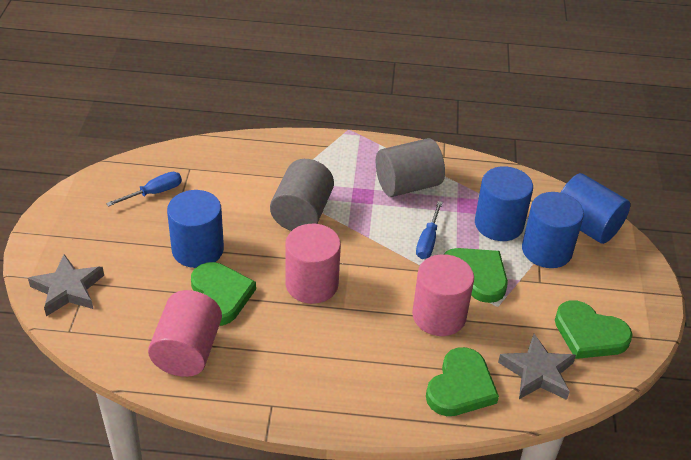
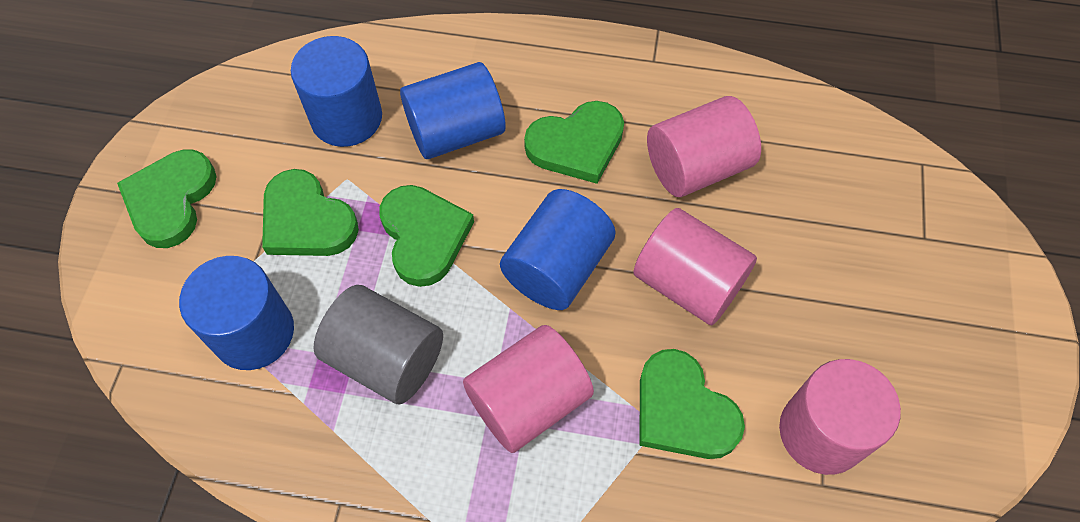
blue screwdriver: [106,172,182,207] [416,201,443,259] = 2 -> none = 0
green heart: [191,262,256,326] [426,347,499,416] [444,248,508,303] [555,300,632,359] = 4 -> [117,150,217,248] [262,169,359,256] [379,185,474,287] [524,101,624,184] [640,349,745,459] = 5
grey cylinder: [270,159,334,231] [376,138,445,197] = 2 -> [313,285,443,405] = 1
grey star: [28,254,104,316] [498,334,576,400] = 2 -> none = 0
pink cylinder: [148,290,222,377] [285,224,341,304] [412,254,474,336] = 3 -> [463,325,594,453] [633,208,757,325] [647,96,761,197] [779,359,901,475] = 4

